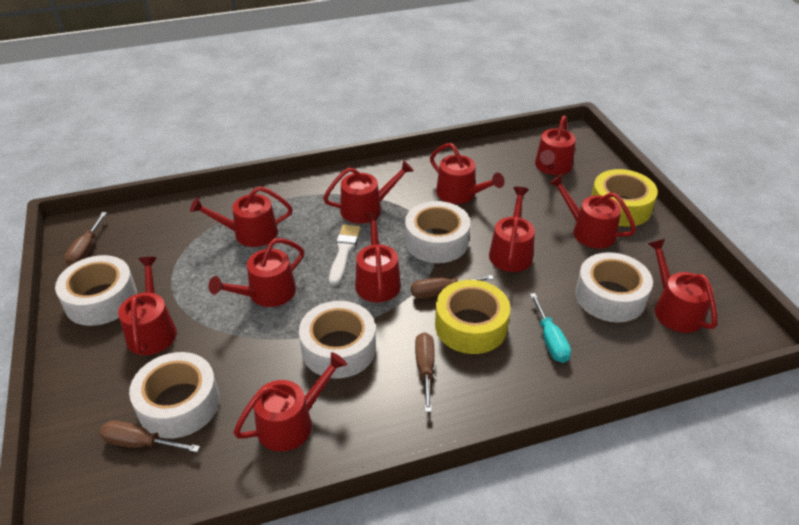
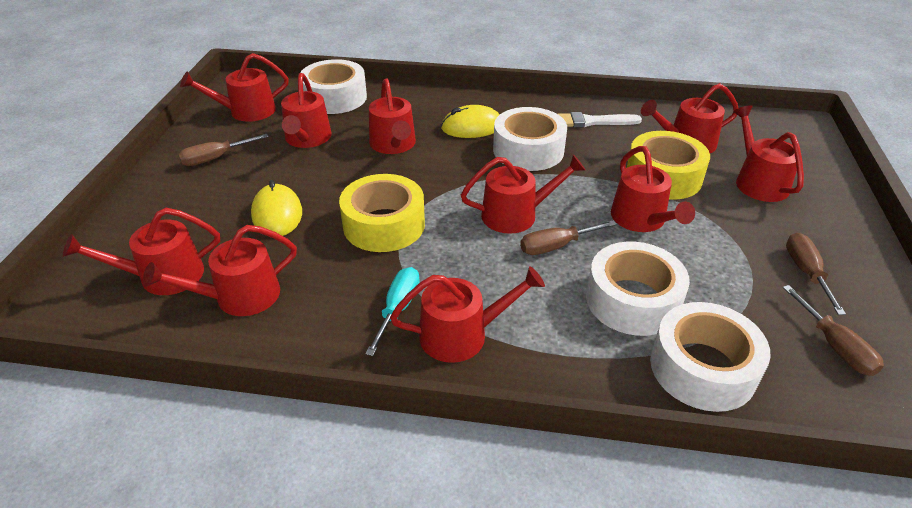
red watering can: [118,257,177,355] [190,186,292,247] [208,238,304,307] [234,352,347,452] [323,160,414,224] [355,212,401,302] [430,143,504,204] [489,187,535,272] [535,116,576,175] [549,174,636,249] [648,239,717,333] = 11 -> [63,208,220,295] [143,225,297,316] [180,53,289,122] [281,73,331,148] [369,78,416,154] [390,266,545,363] [461,154,586,234] [611,146,695,232] [641,83,738,153] [733,105,804,202] = 10
white tape: [55,255,137,326] [129,352,220,438] [299,301,376,379] [405,201,470,263] [575,252,653,322] = 5 -> [300,59,367,114] [493,107,567,171] [586,242,690,336] [650,302,771,412] = 4
yellow mouse: none = 0 -> [251,180,302,236] [441,105,500,138] = 2

